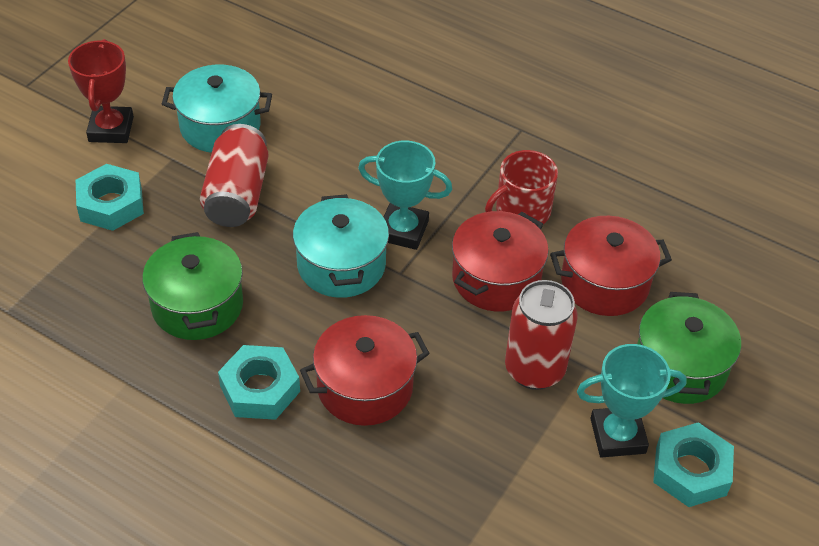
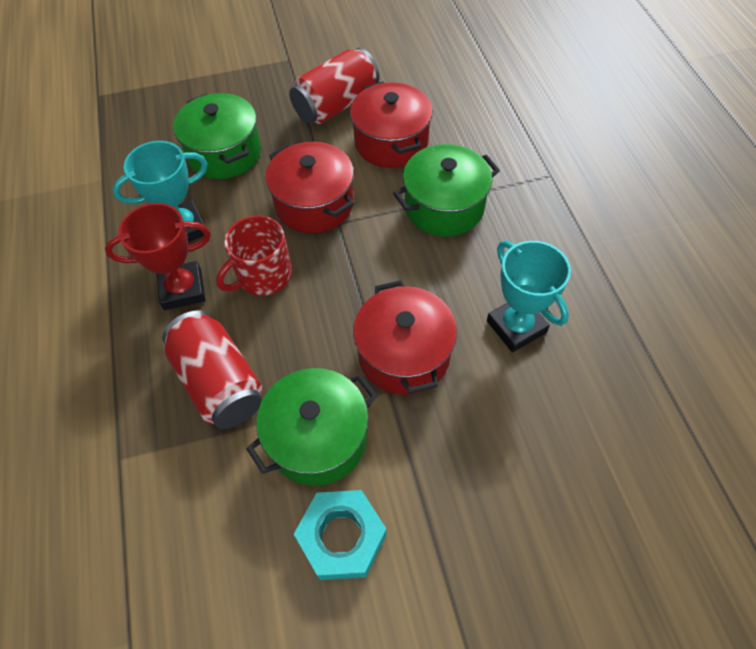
green pot: [142,232,243,340] [637,292,741,404] = 2 -> [173,93,261,179] [247,368,377,486] [393,144,500,237] = 3
turquoise nut: [76,164,144,231] [218,345,300,420] [653,422,734,507] = 3 -> [294,490,387,580] = 1
turquoise pot: [162,65,272,153] [293,194,389,298] = 2 -> none = 0

